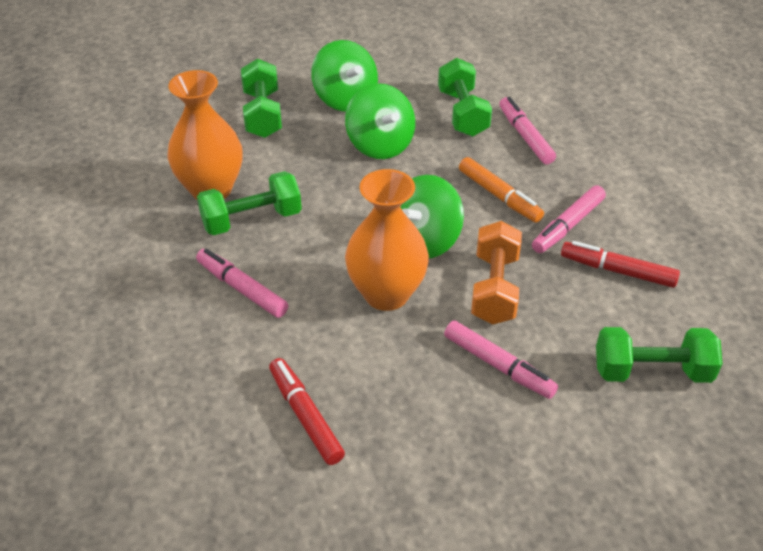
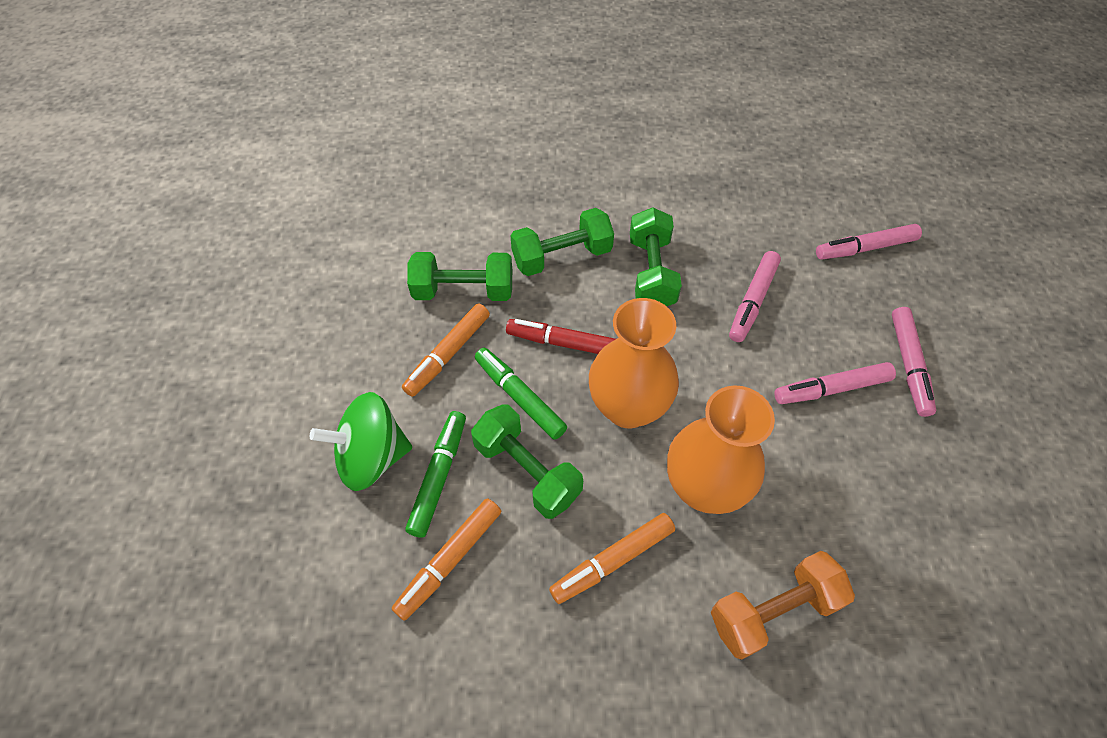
green marker: none = 0 -> [405,411,466,537] [475,348,567,440] = 2
green spinning top: [311,40,378,111] [345,83,415,159] [400,175,464,258] = 3 -> [310,392,412,491] = 1
orange marker: [459,157,544,223] = 1 -> [391,498,501,621] [402,304,490,397] [549,513,675,604] = 3
red marker: [269,358,345,465] [561,241,680,288] = 2 -> [506,319,616,354] = 1

